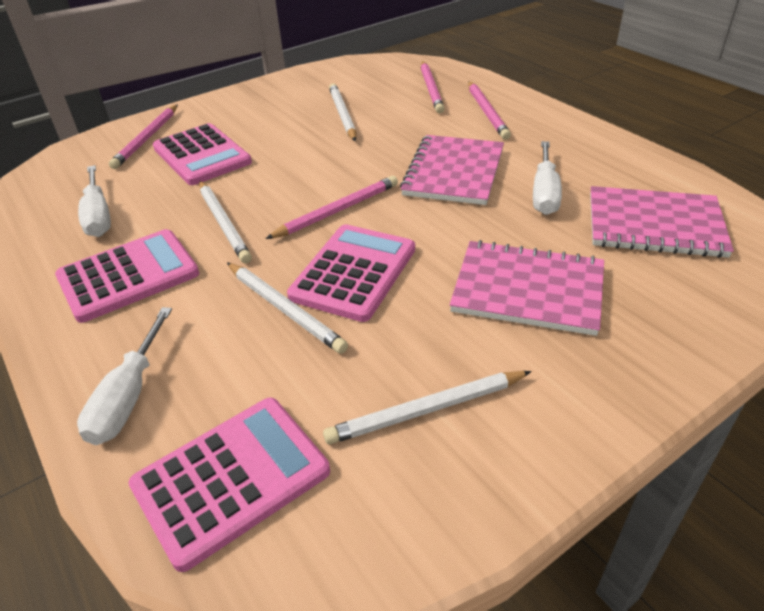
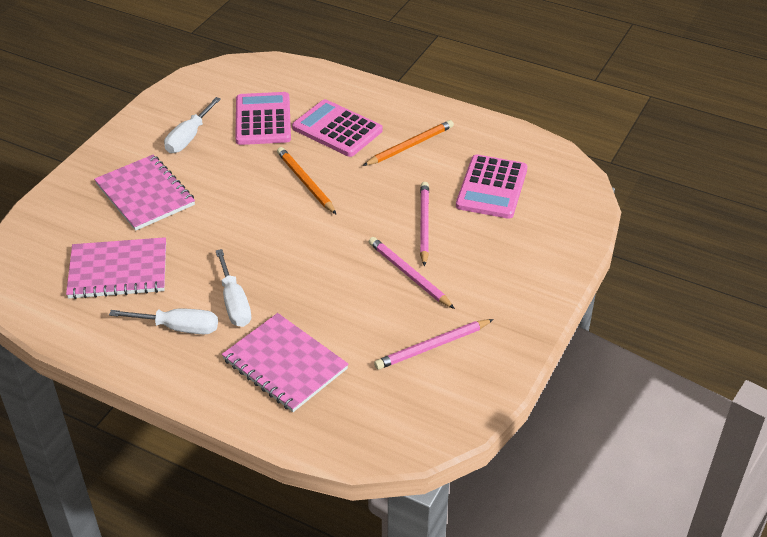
orange pencil: none = 0 -> [277,147,337,215] [363,120,454,166] = 2
pink calculator: [55,229,199,323] [128,398,330,572] [153,123,252,185] [287,224,415,322] = 4 -> [235,92,291,145] [292,99,383,157] [456,154,528,219] = 3
pink pencil: [109,104,178,169] [266,176,398,239] [421,61,444,113] [468,81,511,140] = 4 -> [369,237,455,309] [374,319,494,370] [420,182,429,266] = 3
white pencil: [199,181,252,263] [227,262,348,354] [323,371,532,444] [329,83,356,141] = 4 -> none = 0

